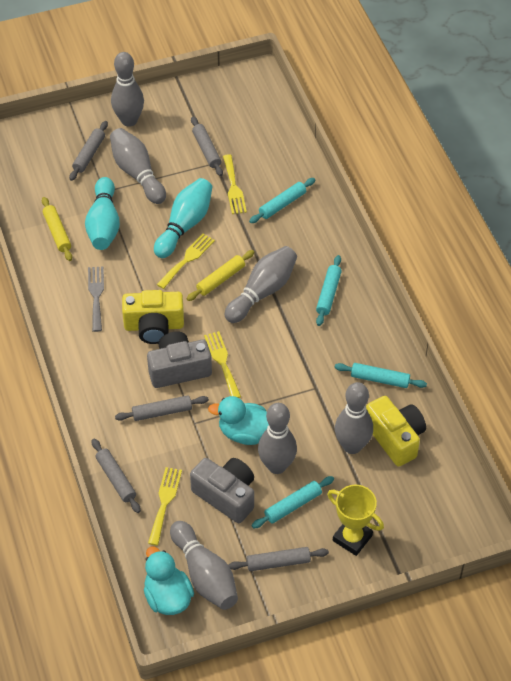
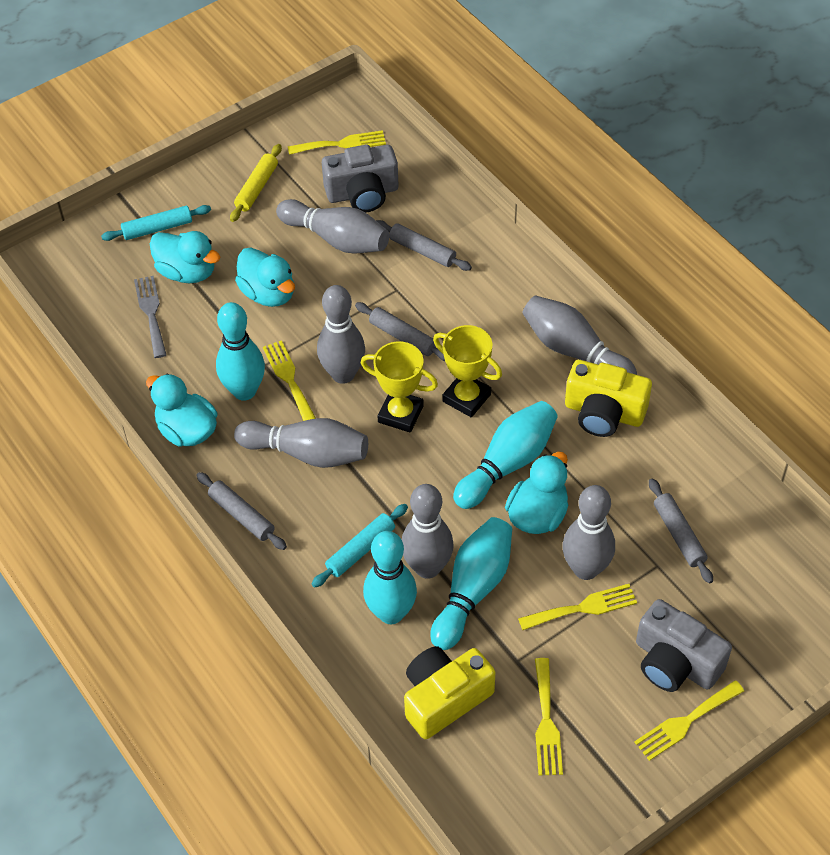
grey rolling pin: [69,121,108,181] [92,439,141,513] [115,395,209,421] [191,116,223,176] [228,547,329,571] = 5 -> [196,472,287,550] [355,302,445,361] [376,220,472,271] [649,479,713,584] = 4
turquoise bowling pin: [85,177,120,250] [154,178,212,258] = 2 -> [216,302,265,401] [363,531,417,624] [430,517,512,650] [453,401,558,509] = 4
turquoise duck: [144,546,194,615] [208,396,269,445] = 2 -> [146,374,217,447] [150,231,220,283] [235,247,295,307] [505,452,568,534] = 4
turquoise rolling pin: [249,178,315,223] [252,476,334,529] [316,255,342,326] [335,363,427,388] = 4 -> [101,205,211,241] [312,504,408,588] = 2
yellow fork: [148,467,182,546] [157,234,215,289] [204,331,241,398] [223,154,247,214] = 4 -> [263,340,316,421] [288,130,386,155] [518,584,637,630] [535,658,563,775] [634,680,744,761] = 5
yellow rolling pin: [42,197,72,261] [187,250,254,301] = 2 -> [230,144,282,222] = 1
yellow trophy: [327,485,384,556] = 1 -> [361,342,438,433] [433,325,502,417] = 2

